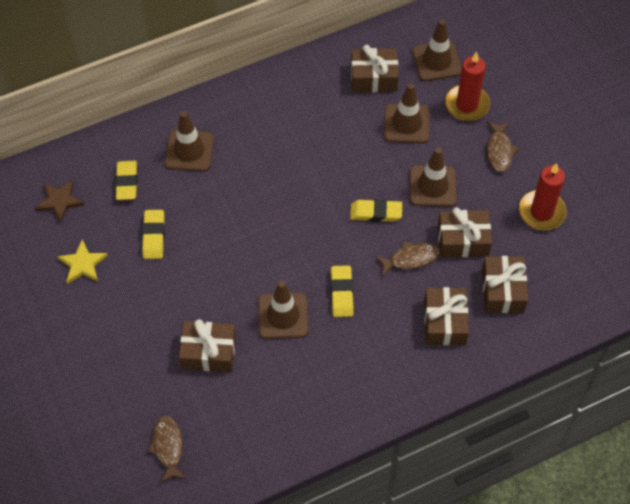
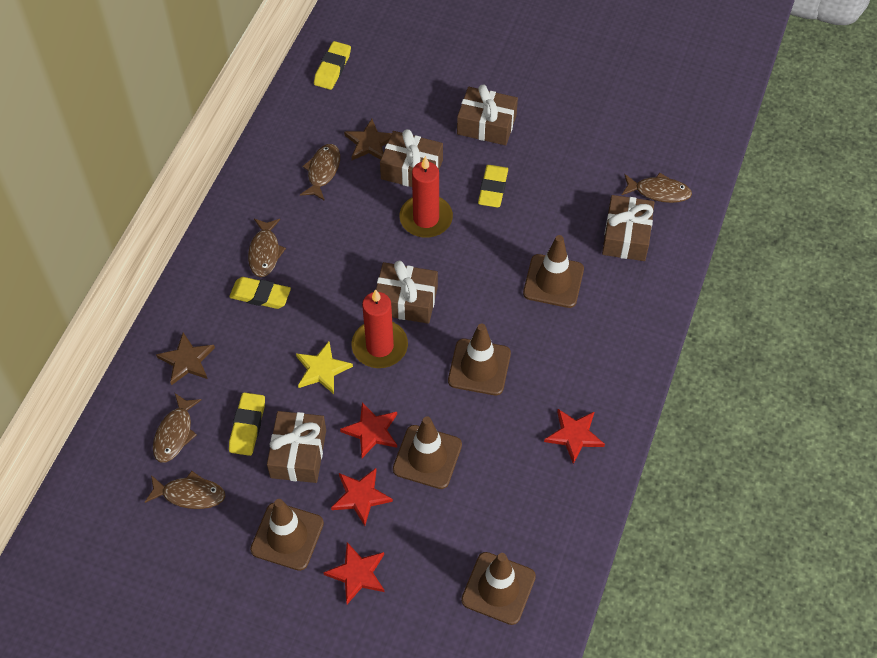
brown fish: [148,416,187,483] [375,242,440,276] [487,122,518,172] = 3 -> [145,471,225,509] [153,393,202,463] [248,219,286,277] [300,144,340,201] [622,173,692,203] = 5
brown star: [35,180,84,223] = 1 -> [156,332,215,385] [344,119,392,160] = 2
red star: none = 0 -> [323,542,384,604] [331,468,393,526] [340,402,397,458] [544,409,605,464] = 4

